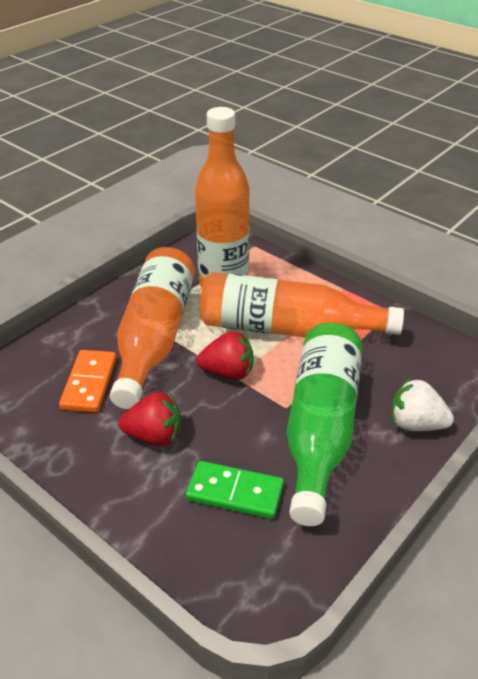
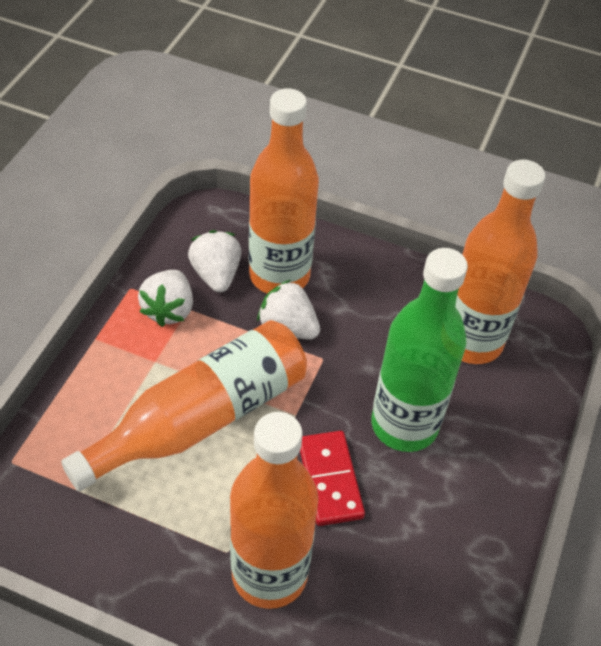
green domino: [186,461,284,519] = 1 -> none = 0
orange bottle: [110,247,195,409] [195,107,250,287] [200,272,404,337] = 3 -> [61,320,307,491] [230,412,319,609] [249,88,319,293] [456,159,545,364] = 4
orange domino: [59,350,117,412] = 1 -> none = 0
red domino: none = 0 -> [300,431,365,526] = 1
red strawberry: [119,392,181,446] [196,331,253,380] = 2 -> none = 0
white strawberry: [391,378,454,431] = 1 -> [138,270,193,327] [188,230,241,293] [257,280,320,340] = 3

